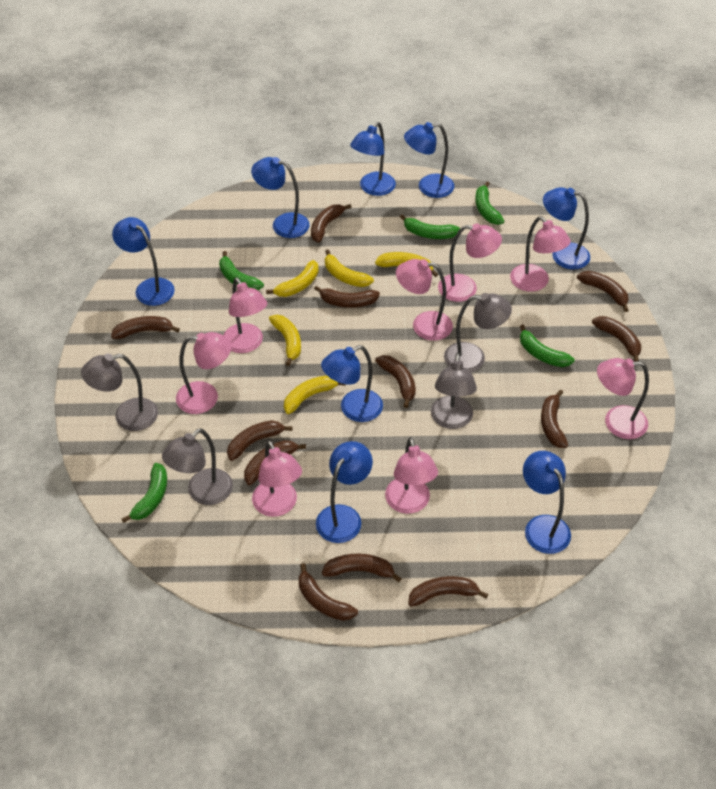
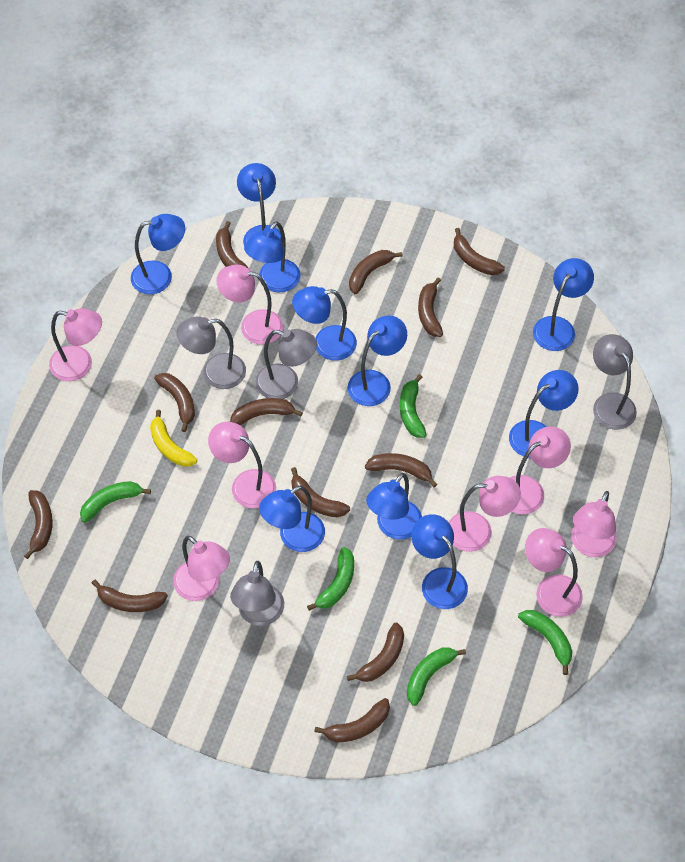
blue lamp: [112,217,175,306] [251,157,310,238] [316,441,373,543] [321,345,383,422] [350,122,396,196] [404,122,454,198] [523,451,571,554] [543,187,590,270] = 8 -> [131,214,185,294] [237,163,282,246] [244,221,301,292] [259,485,325,552] [292,286,357,361] [348,315,407,406] [366,473,422,540] [411,514,468,609] [509,370,579,458] [533,258,594,351] = 10
yellow banana: [266,260,319,297] [269,315,301,366] [284,376,346,414] [325,249,374,287] [375,252,438,277] = 5 -> [150,410,197,467] = 1

